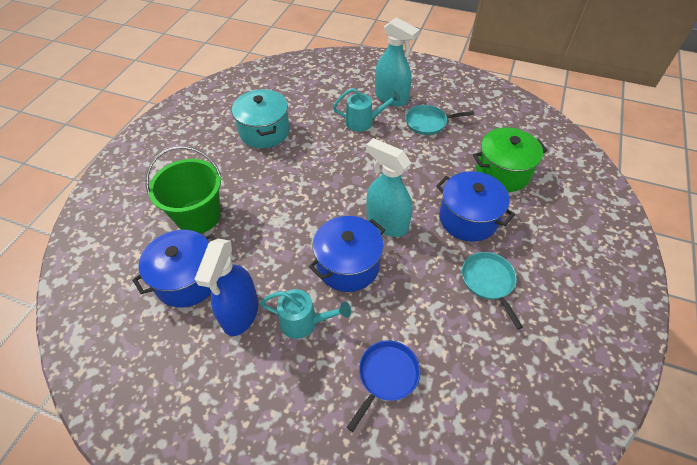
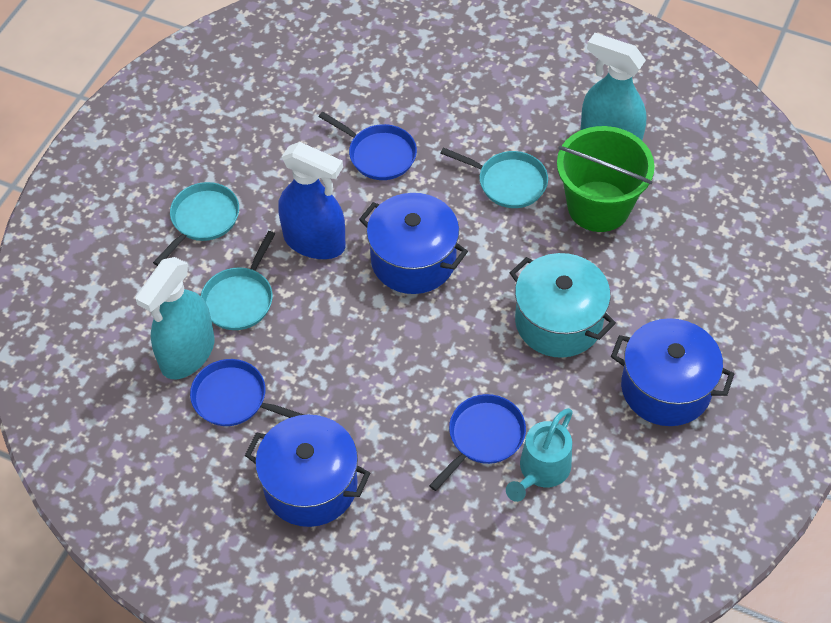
blue pan: [347,340,420,432] = 1 -> [190,359,304,426] [318,112,417,180] [429,394,526,491] = 3
green pot: [473,128,548,192] = 1 -> none = 0
turquoise pan: [405,105,474,135] [462,252,523,329] = 2 -> [153,182,239,266] [201,231,275,330] [440,147,548,208] = 3
turquoise watering can: [260,289,351,339] [333,88,401,132] = 2 -> [506,408,573,502] = 1

